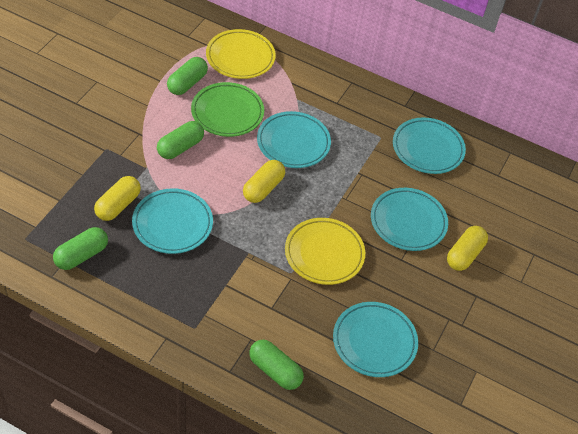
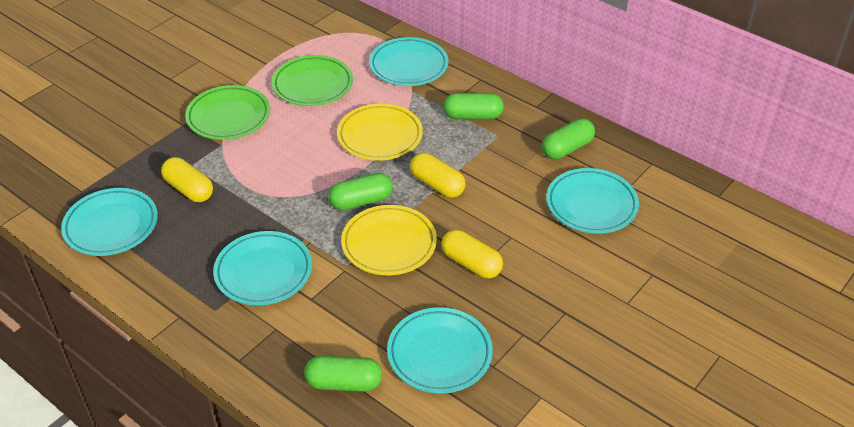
green plate: [191,82,264,137] = 1 -> [185,85,270,140] [272,55,353,106] = 2

